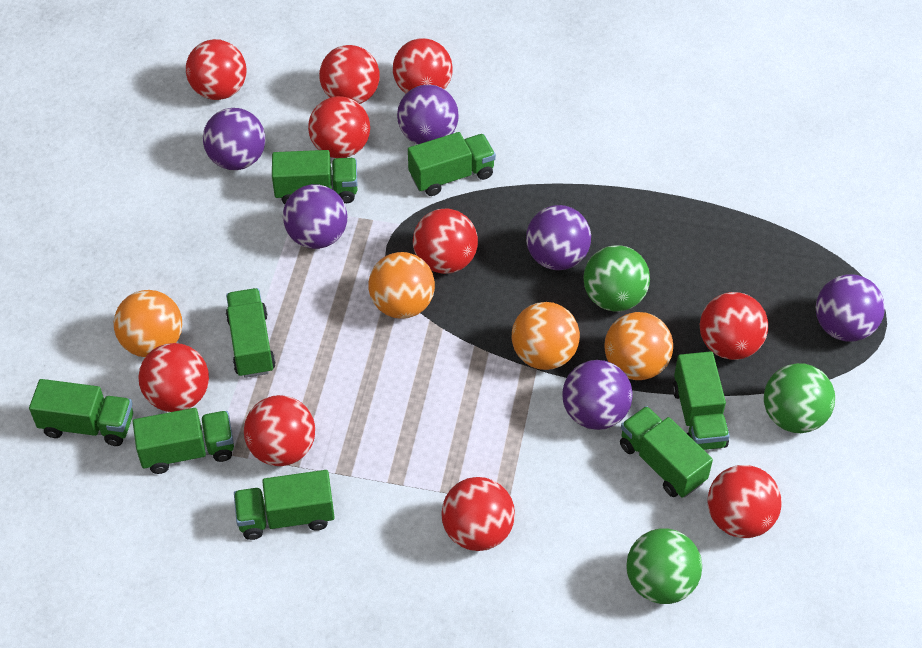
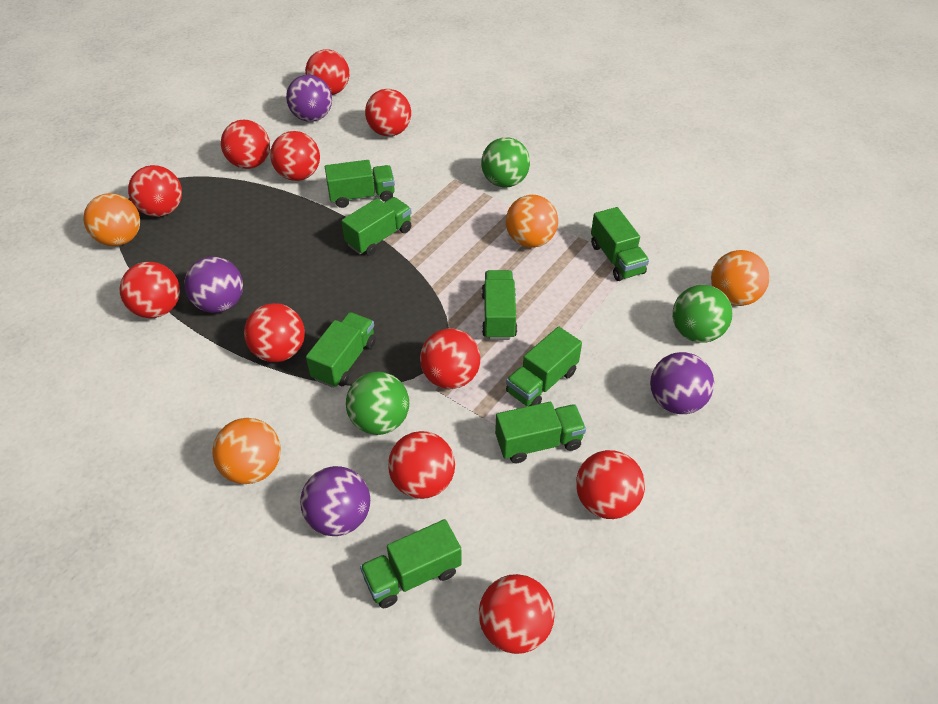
purple ball: [203,108,265,170] [283,184,348,249] [397,84,459,144] [526,205,591,270] [563,360,633,430] [816,274,885,342] = 6 -> [184,257,243,313] [286,75,332,122] [300,466,370,536] [650,352,714,414] = 4
red ball: [138,343,209,412] [186,39,246,100] [244,395,315,466] [308,96,370,158] [319,45,380,104] [393,38,453,93] [413,208,478,274] [441,477,515,551] [700,292,768,360] [707,465,782,538] = 10 -> [120,262,180,318] [128,165,182,217] [221,120,270,169] [244,303,305,362] [270,131,320,181] [305,49,349,95] [365,89,411,136] [388,431,455,499] [420,328,481,389] [479,574,555,654] [576,450,645,519] = 11

